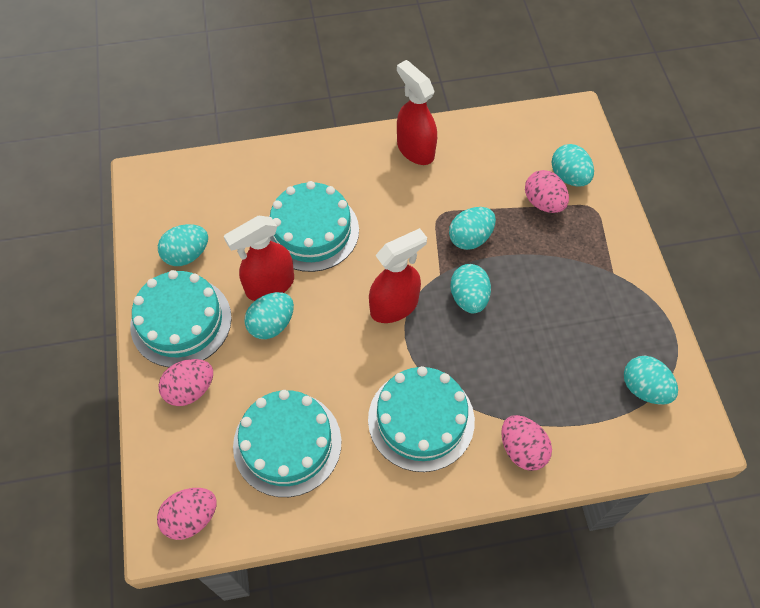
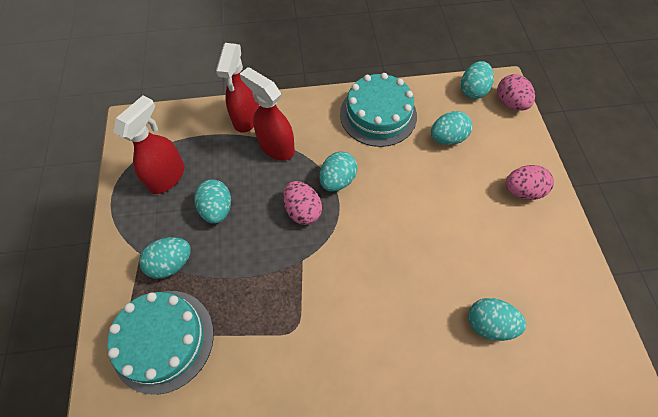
pink egg: [157,488,217,540] [158,359,213,406] [501,415,552,471] [525,170,569,213] = 4 -> [283,181,322,225] [497,74,535,111] [506,165,554,200] = 3
turquoise cake: [130,270,232,367] [233,390,342,497] [269,181,359,272] [368,366,475,472] = 4 -> [107,291,214,395] [340,73,417,147] = 2

